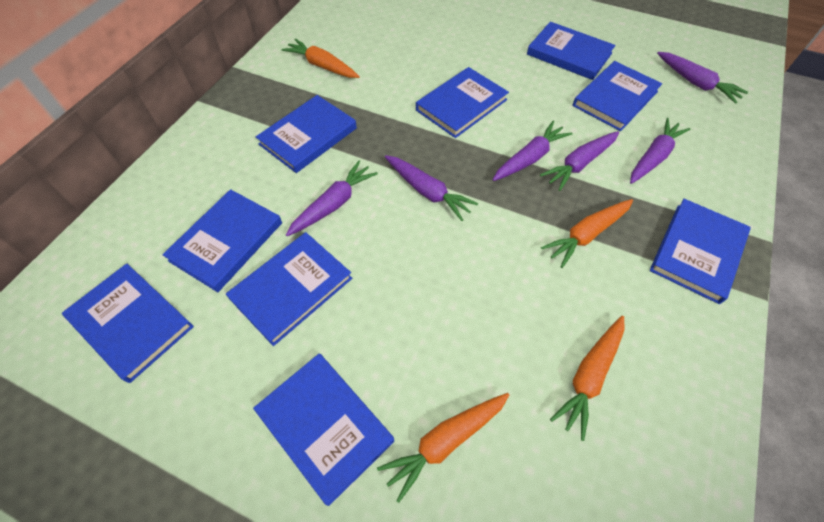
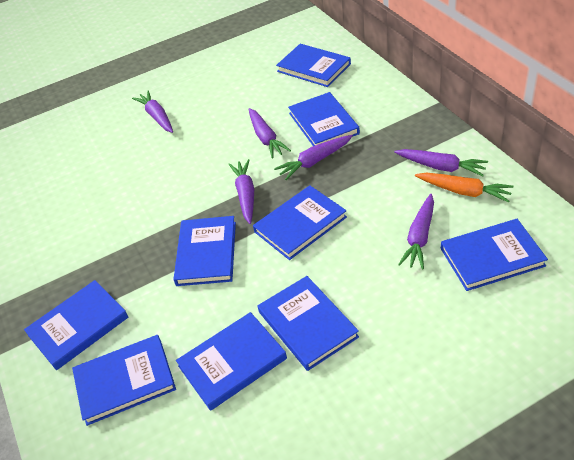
orange carrot: [281,39,360,78] [377,393,509,503] [541,199,633,268] [550,316,624,441] = 4 -> [415,173,514,202] = 1

